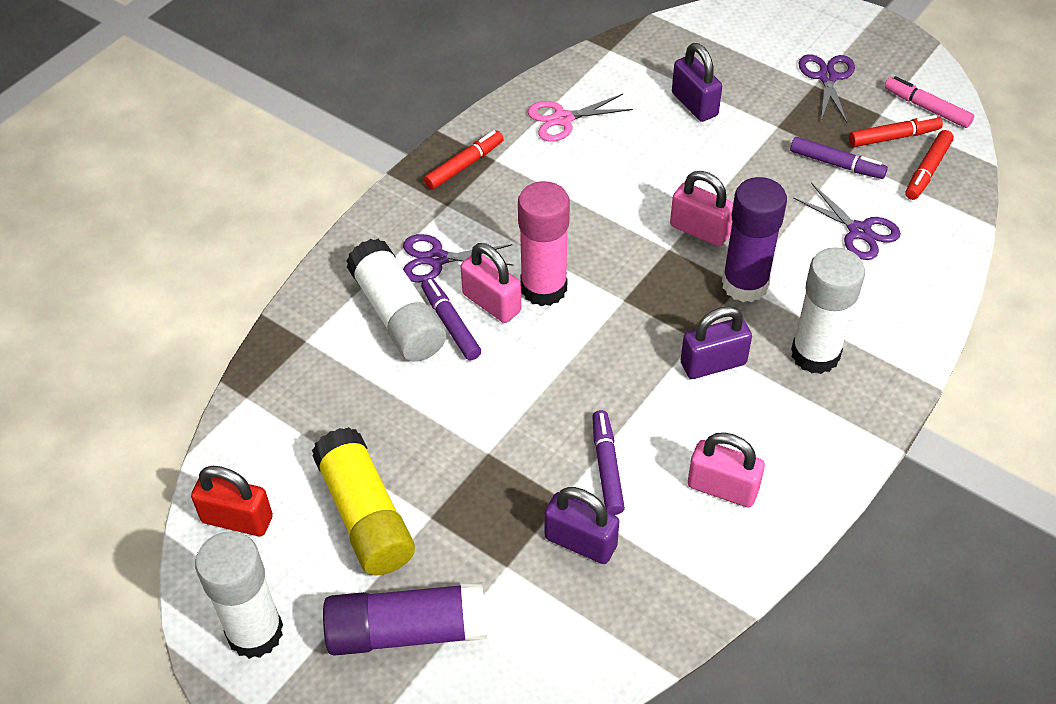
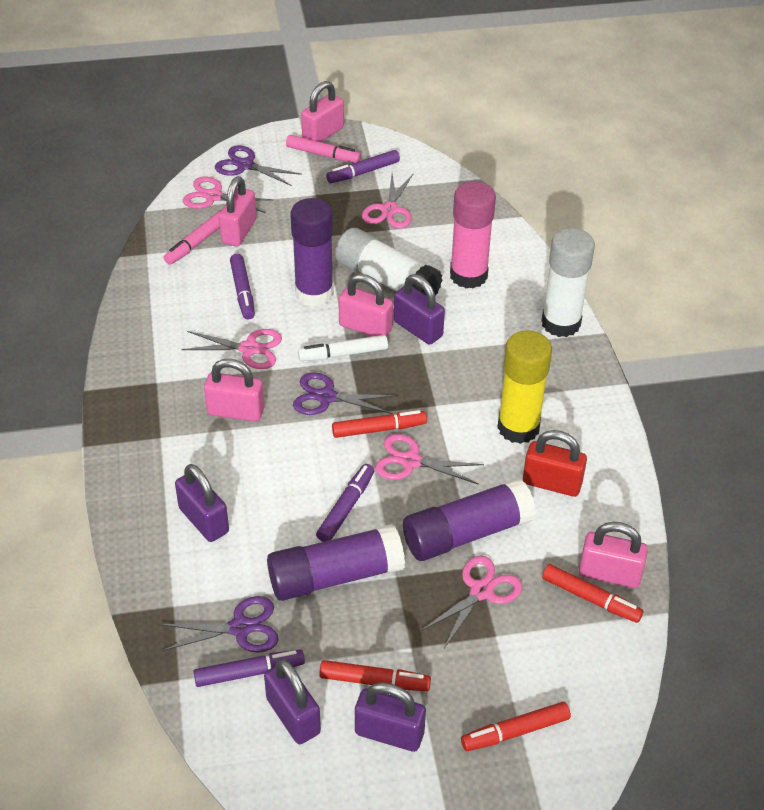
pink marker: [885,76,974,128] = 1 -> [164,212,220,265] [286,135,361,163] = 2
pink padlock: [460,243,521,323] [670,171,733,247] [688,432,765,507] = 3 -> [204,359,264,422] [219,176,256,246] [301,81,344,142] [338,274,393,337] [579,522,648,588] = 5
pink scissors: [528,94,633,142] = 1 -> [181,329,282,369] [183,177,273,213] [362,173,414,229] [375,434,484,485] [421,556,522,648] = 5
purple glue stick: [323,582,487,656] [722,177,787,302] = 2 -> [267,524,405,601] [290,198,334,307] [403,478,536,561] = 3
purple marker: [421,278,481,360] [592,410,625,515] [790,137,888,179] = 3 -> [193,650,305,687] [230,254,255,319] [316,464,374,542] [326,150,400,183] = 4
purple padlock: [544,487,619,564] [672,43,722,122] [681,306,752,379] = 3 -> [175,464,229,542] [264,659,321,744] [355,682,426,752] [394,274,445,345] = 4
red marker: [424,130,504,190] [849,115,943,147] [905,130,954,200] = 3 -> [319,660,431,691] [332,410,427,438] [461,702,571,751] [542,564,643,623] = 4
white glue stick: [195,531,283,659] [346,239,446,362] [791,247,865,374] = 3 -> [335,228,442,296] [541,228,595,337] = 2
white marker: none = 0 -> [298,335,388,361] = 1

